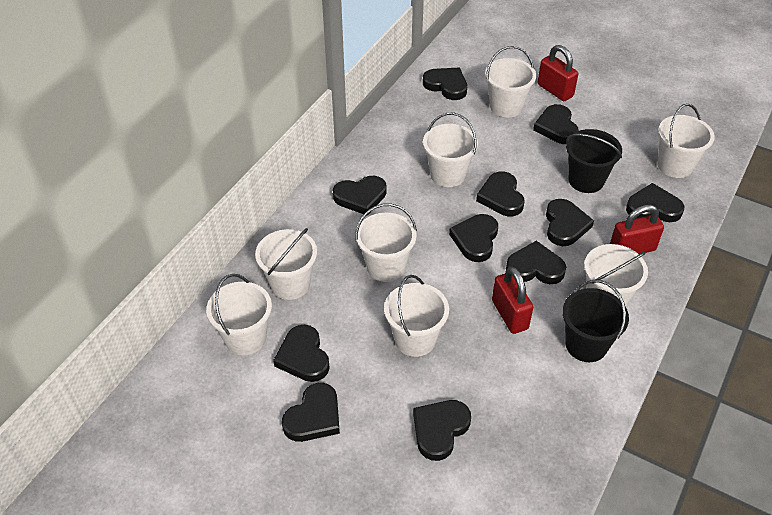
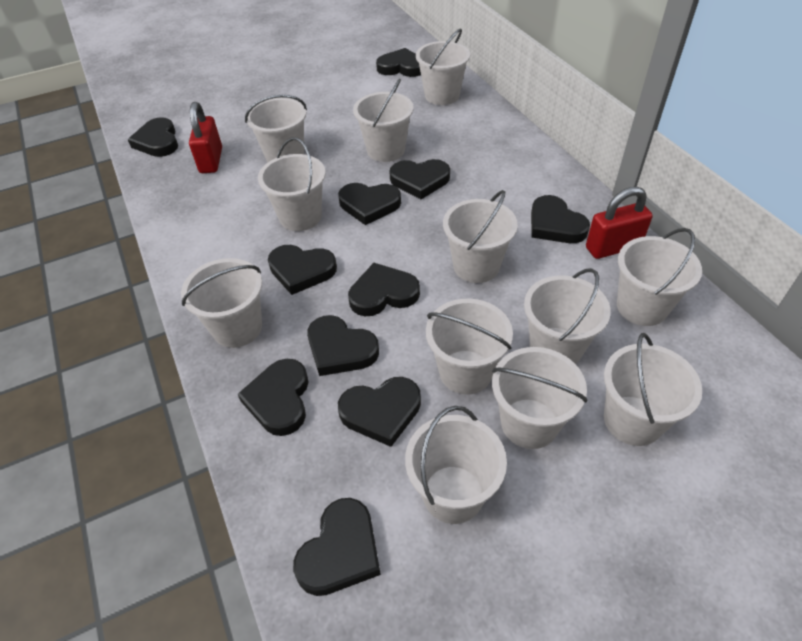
black bucket: [563,280,629,362] [566,129,622,193] = 2 -> none = 0
red padlock: [492,267,533,334] [538,45,578,101] [610,205,664,254] = 3 -> [189,102,222,173] [586,187,653,259] = 2
white bucket: [206,274,272,355] [255,228,317,300] [355,203,417,282] [384,275,449,357] [423,113,478,187] [485,46,536,118] [584,244,648,307] [657,104,714,178] = 8 -> [181,258,262,348] [245,95,307,162] [258,137,326,231] [353,79,413,162] [405,406,507,524] [416,29,470,105] [426,299,513,395] [443,190,518,283] [492,347,587,449] [524,268,611,364] [604,333,702,446] [617,228,702,326] = 12

